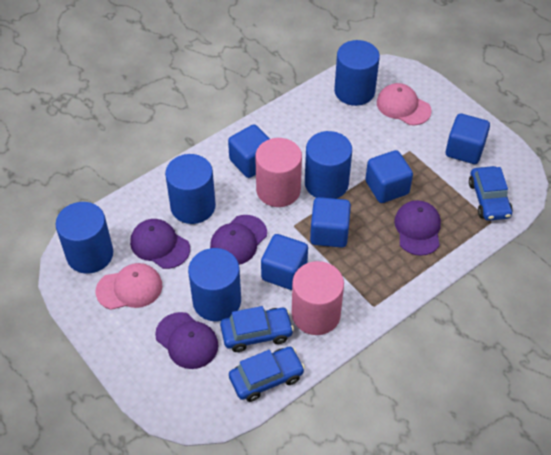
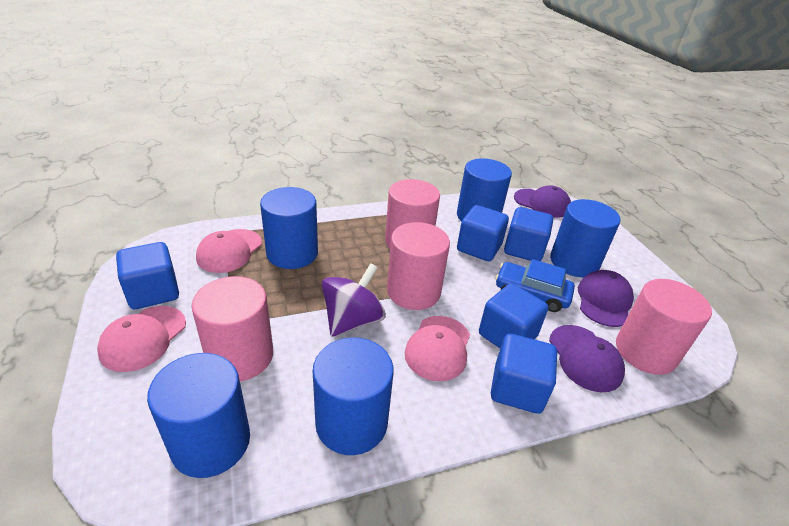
blue car: [220,306,294,352] [229,347,305,402] [469,166,513,221] = 3 -> [496,259,575,312] = 1
pink cap: [96,263,162,310] [377,83,432,125] = 2 -> [97,306,186,372] [196,229,262,273] [405,316,470,381] = 3
pink cylinder: [255,138,302,207] [292,261,344,335] = 2 -> [191,276,273,381] [385,179,440,249] [387,222,450,310] [616,279,712,375] = 4
purple cap: [130,219,190,269] [155,312,219,369] [210,215,267,265] [394,200,441,256] = 4 -> [514,185,571,218] [549,325,625,392] [578,270,634,327] = 3
purple spinning top: none = 0 -> [322,263,386,337] = 1

